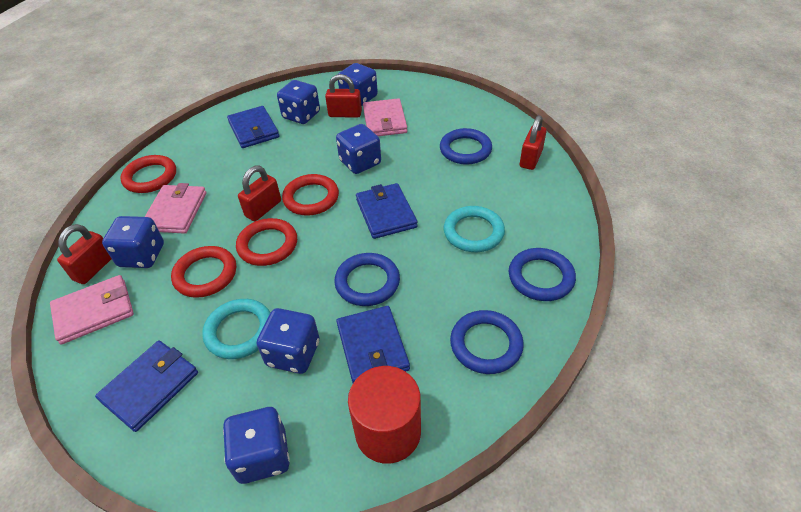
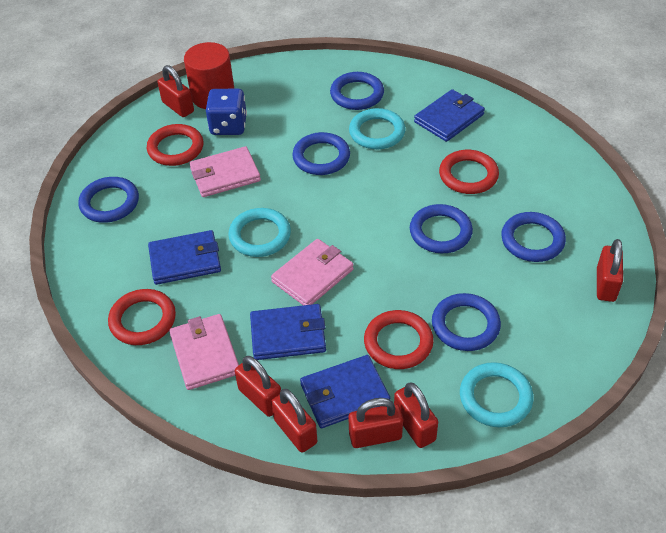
blue dice: [102,216,164,268] [223,407,290,484] [257,308,320,374] [277,80,320,124] [336,124,381,174] [338,63,378,106] = 6 -> [206,89,247,135] = 1
blue ring: [334,253,400,306] [440,128,492,165] [450,310,524,374] [509,248,576,301] = 4 -> [78,177,139,223] [292,132,350,175] [330,72,384,110] [410,204,473,253] [432,293,501,351] [501,212,566,262] = 6
red padlock: [57,224,111,284] [238,166,281,221] [325,74,362,118] [520,115,547,170] = 4 -> [158,65,194,117] [235,356,281,417] [271,389,317,453] [348,398,403,448] [394,383,438,448] [597,239,623,302] = 6
turquoise ring: [202,299,271,359] [444,206,505,252] = 2 -> [228,208,291,257] [349,108,405,149] [460,362,534,427] = 3

